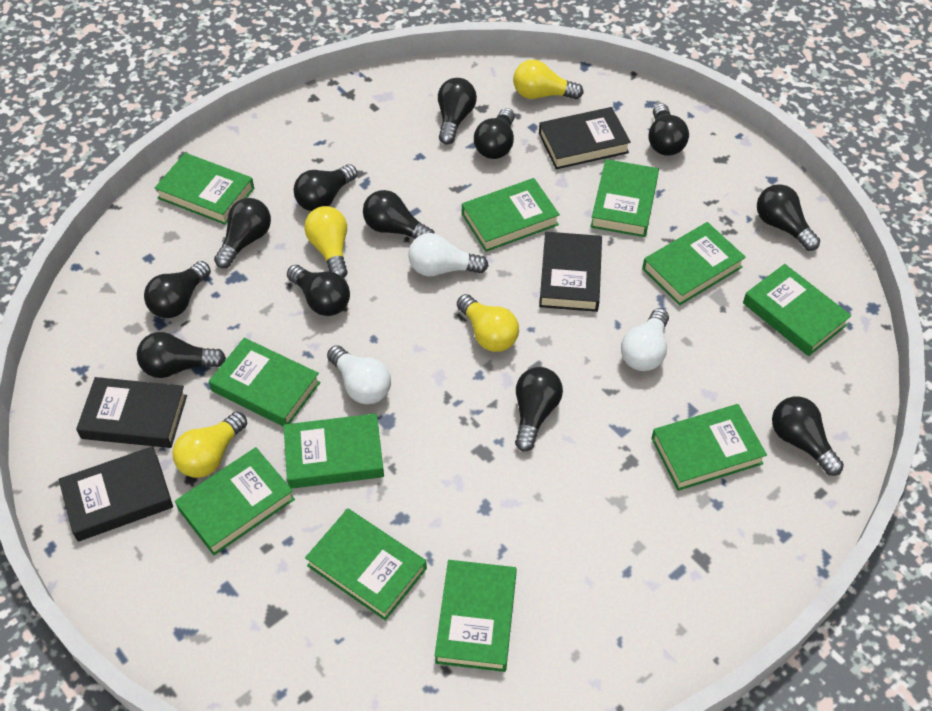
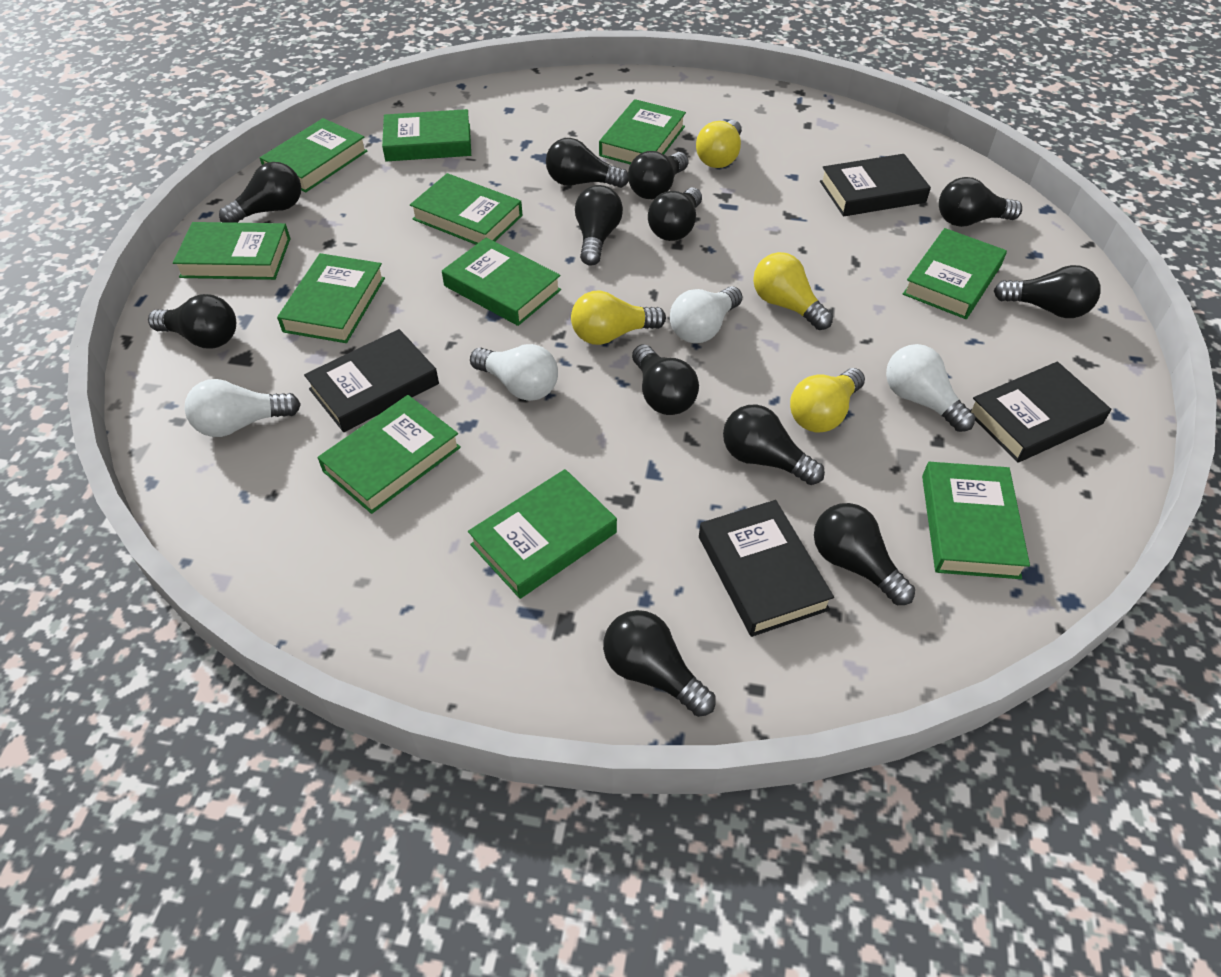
white light bulb: [327,345,391,404] [408,233,488,277] [621,308,669,371] = 3 -> [184,379,301,437] [470,344,558,401] [670,286,743,343] [886,344,975,432] = 4

